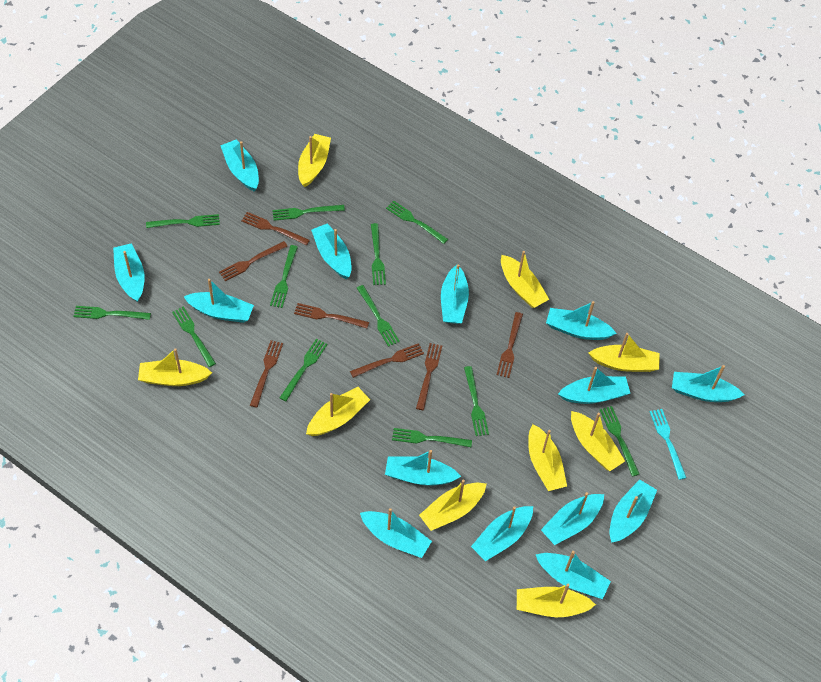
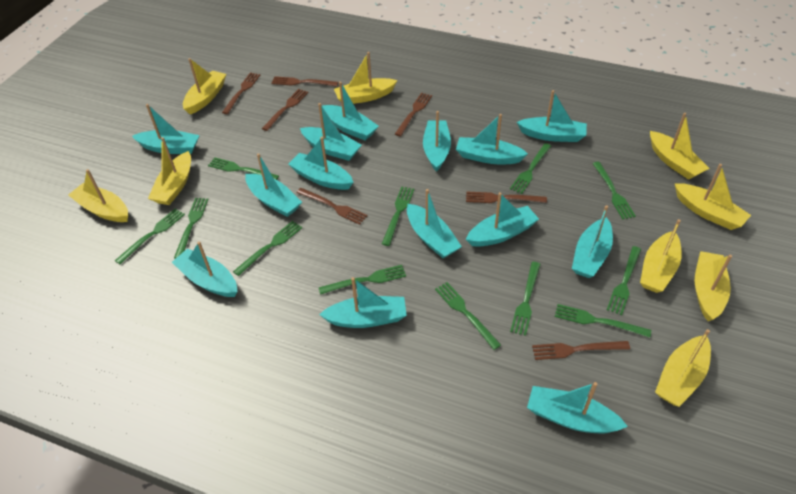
turquoise fork: [650,409,686,480] = 1 -> none = 0

